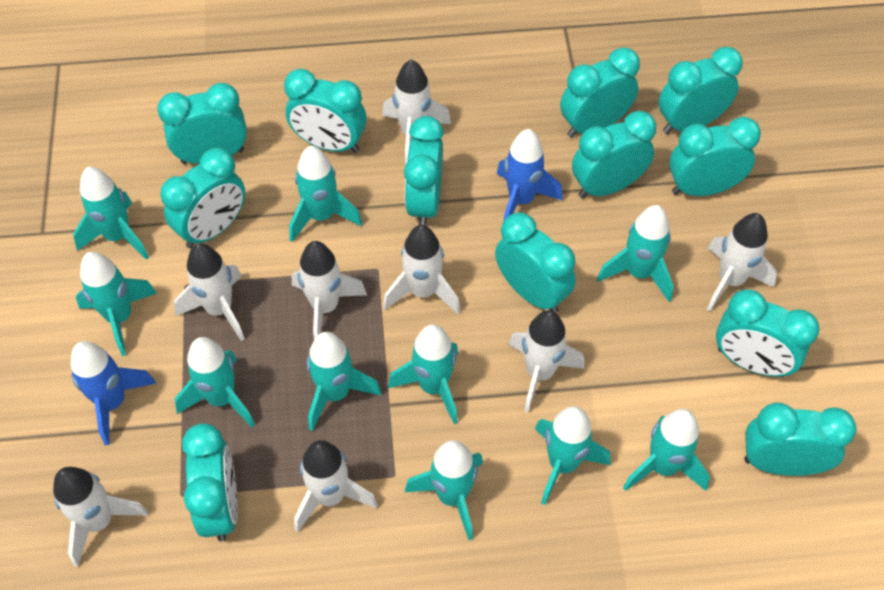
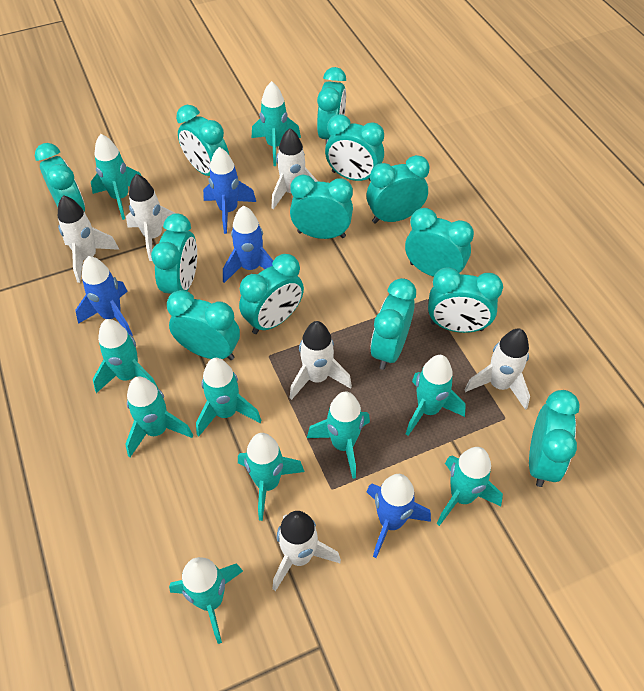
blue rocket: [71,341,156,445] [497,129,563,221] = 2 -> [76,256,133,336] [203,147,256,234] [223,206,273,283] [367,474,431,558] = 4
turquoise clock: [157,83,247,164] [160,148,245,248] [182,424,238,541] [284,69,367,153] [404,116,444,226] [495,212,576,313] [560,47,640,138] [572,111,656,198] [658,47,743,134] [669,117,761,196] [716,289,819,377] [744,403,856,476] = 12 -> [35,143,85,212] [151,213,197,294] [167,290,240,360] [176,105,229,176] [239,254,304,334] [290,174,353,239] [317,67,346,144] [325,114,384,182] [367,155,429,224] [370,278,416,370] [405,208,474,277] [428,267,503,333] [529,390,580,487] = 13
white rocket: [53,467,149,567] [174,243,245,341] [292,241,367,340] [294,440,378,532] [382,60,451,165] [383,225,461,314] [509,310,584,413] [707,213,777,311] = 8 -> [58,195,119,283] [126,174,175,261] [271,128,318,209] [273,511,341,591] [290,321,352,400] [464,328,530,410] = 6

